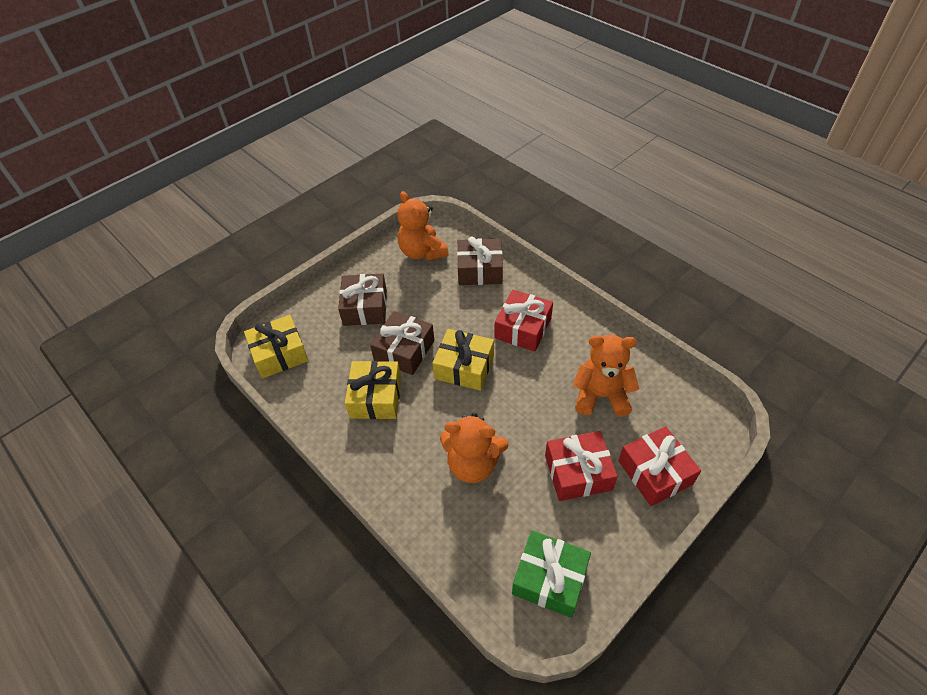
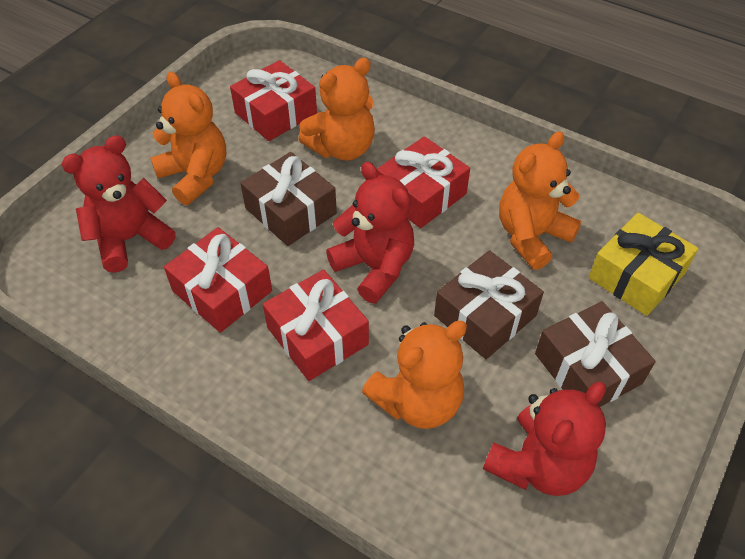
green gift: [512,530,591,618] = 1 -> none = 0
orange teddy bear: [397,191,448,261] [440,413,509,483] [573,335,639,417] = 3 -> [150,72,226,205] [298,58,375,161] [362,321,467,429] [499,131,582,270] = 4
red gift: [495,290,553,352] [545,431,618,501] [618,426,701,506] = 3 -> [164,227,272,333] [230,60,317,141] [263,270,369,381] [377,136,470,228] = 4
red teddy bear: none = 0 -> [61,135,176,273] [326,162,414,303] [483,382,606,496] = 3
yellow gift: [244,315,309,378] [345,361,401,419] [432,329,494,391] = 3 -> [588,213,699,316] = 1

